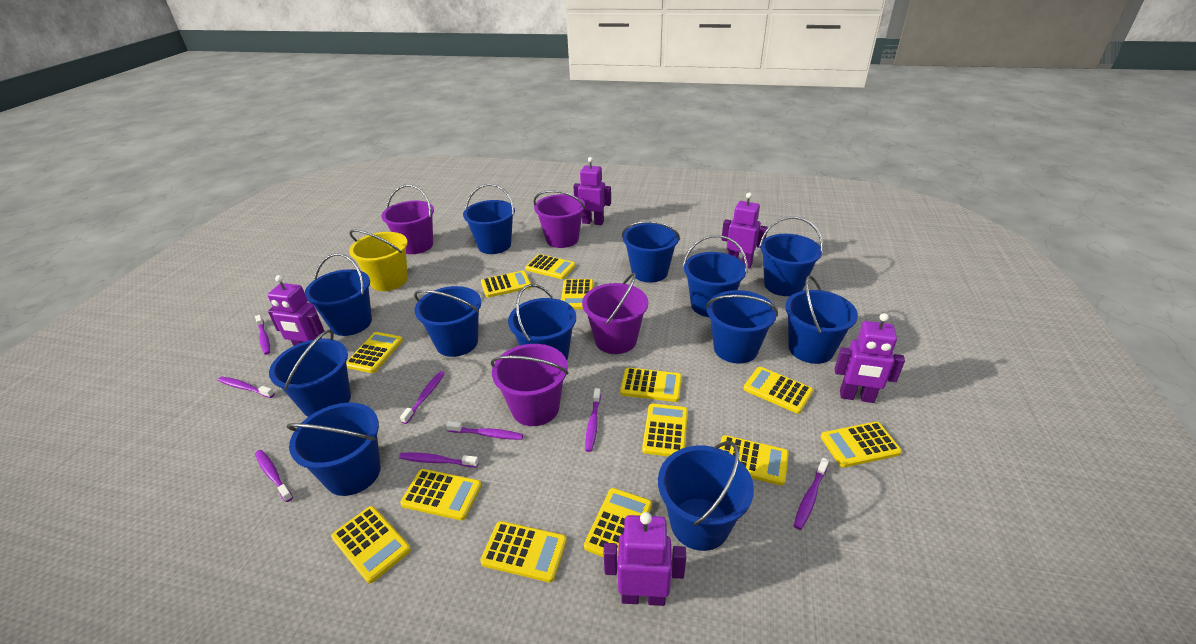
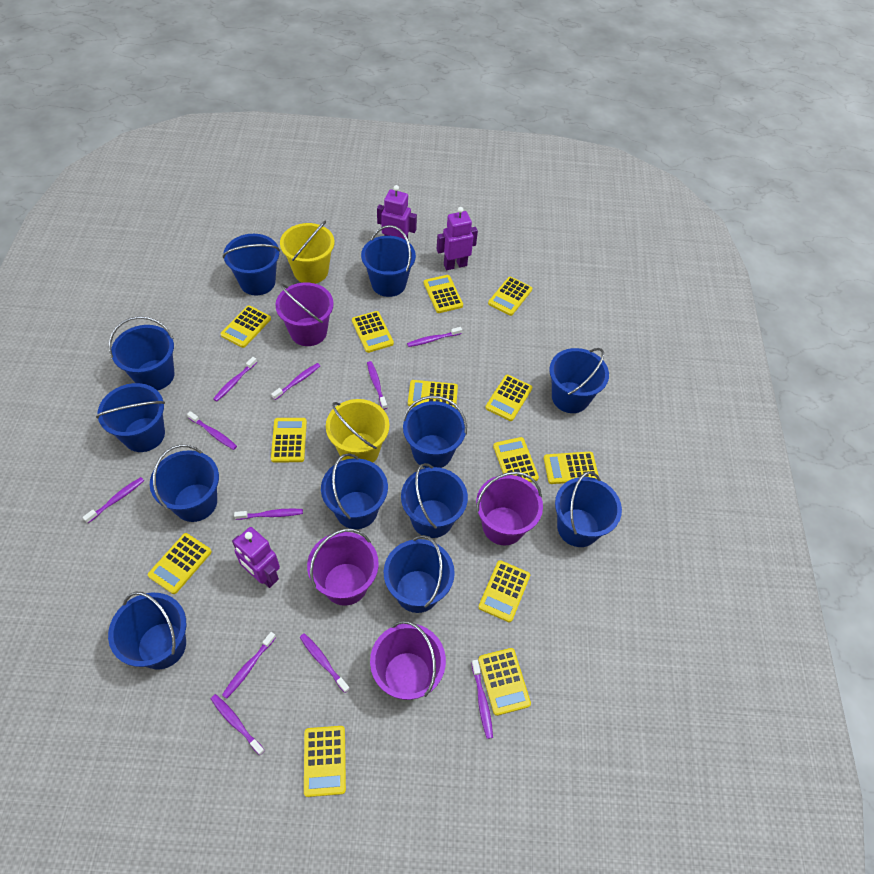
purple robot: [268,275,324,346] [573,157,611,225] [604,512,686,606] [721,192,768,269] [835,313,905,403] = 5 -> [232,527,280,588] [377,185,417,239] [437,207,478,270] = 3
purple toothbrush: [218,377,275,398] [255,315,270,355] [255,450,293,502] [399,452,479,467] [400,371,445,424] [446,421,523,440] [585,388,601,452] [794,458,829,530] = 8 -> [83,477,144,523] [187,411,237,450] [211,694,265,755] [213,357,257,402] [222,632,276,699] [234,509,303,520] [271,363,320,400] [300,633,350,693] [367,361,387,410] [407,327,462,347] [472,660,493,739] = 11
yellow bucket: [349,229,408,291] = 1 -> [280,221,335,284] [326,399,389,463] = 2

